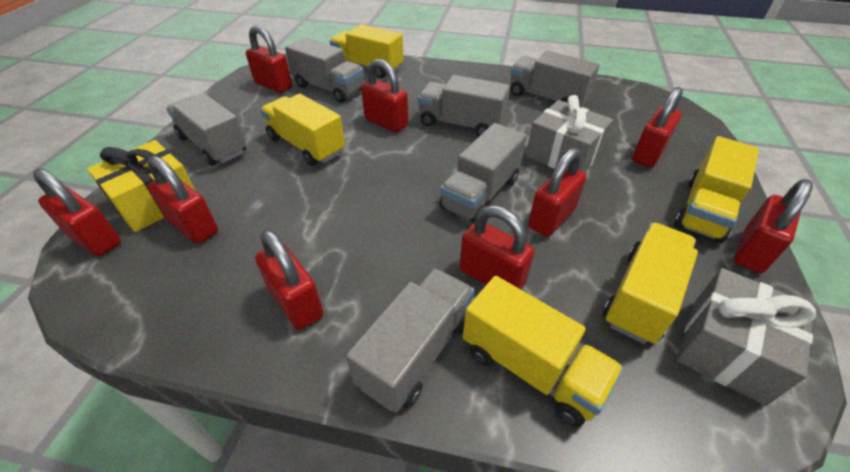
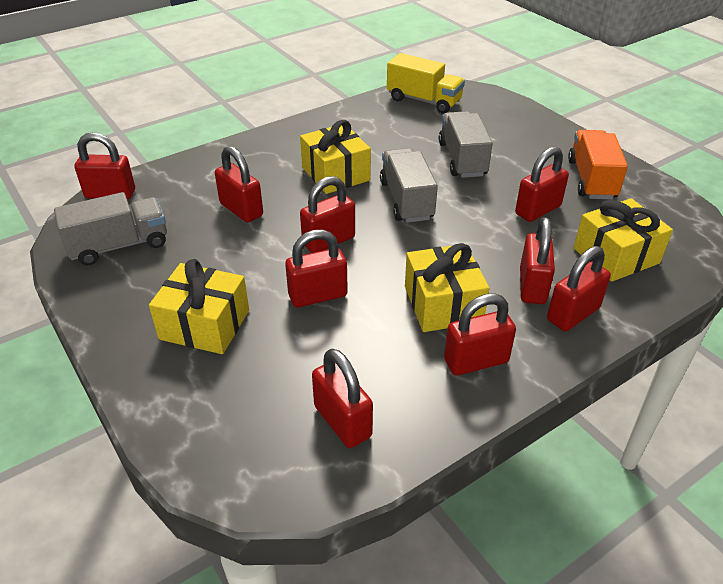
grey gift: [526,95,613,172] [676,268,816,406] = 2 -> none = 0
grey truck: [166,93,247,166] [285,37,364,102] [346,268,475,412] [418,75,510,136] [440,123,527,223] [510,51,599,107] = 6 -> [54,192,167,265] [380,148,438,223] [439,111,493,178] = 3
orange truck: none = 0 -> [568,130,628,200] = 1
yellow gift: [87,140,195,232] = 1 -> [149,259,249,354] [300,120,371,194] [405,243,490,332] [574,198,673,282] = 4
yellow truck: [260,94,345,166] [330,24,403,78] [463,276,623,427] [603,223,698,344] [674,136,759,243] = 5 -> [387,53,465,114] = 1

